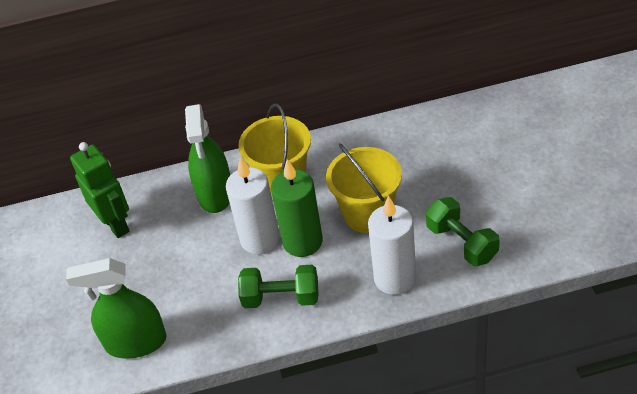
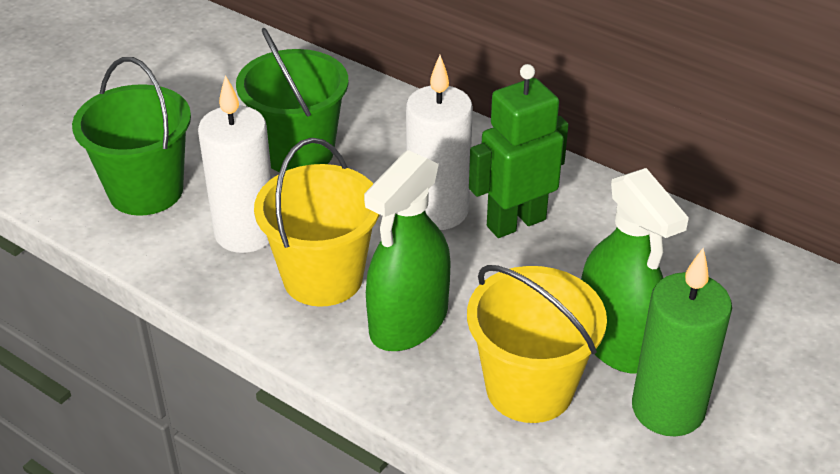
green bucket: none = 0 -> [72,57,191,216] [236,28,349,172] = 2
green dumbbell: [238,265,318,308] [426,197,500,266] = 2 -> none = 0

